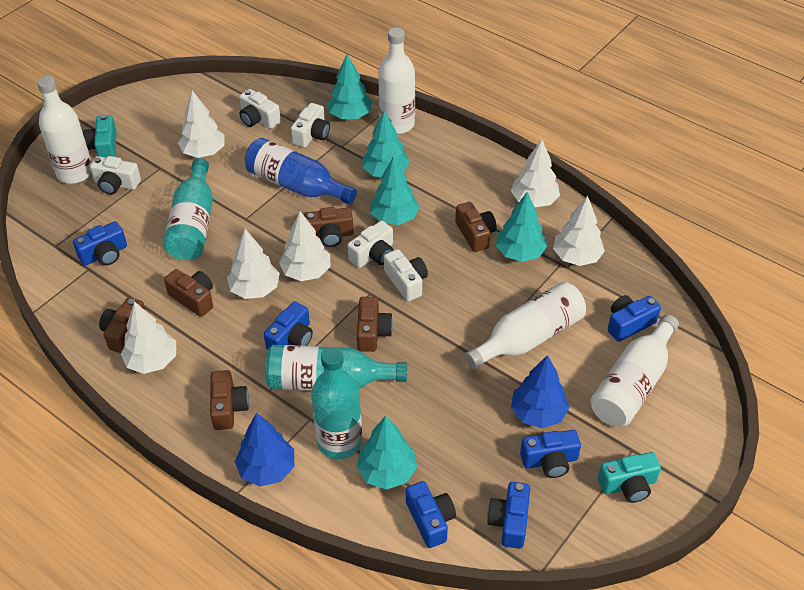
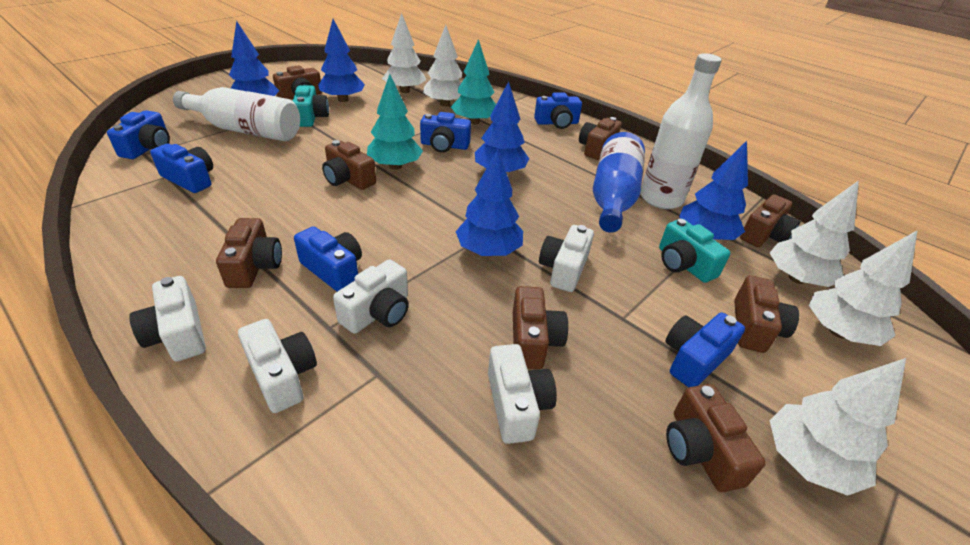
blue tree: [235,413,294,486] [511,355,569,428] = 2 -> [229,21,280,96] [318,19,365,102] [456,149,523,256] [475,81,529,172] [679,141,748,240] = 5
brown camera: [99,298,146,353] [164,269,213,317] [210,370,249,430] [304,207,354,247] [357,297,393,352] [455,202,497,252] = 6 -> [216,218,282,288] [273,65,322,100] [322,140,376,190] [513,286,568,369] [579,117,622,160] [666,384,766,492] [734,275,799,353] [740,195,800,247] = 8
turquoise bottle: [163,158,213,260] [265,345,407,391] [311,347,362,459] = 3 -> none = 0
turquoise tree: [327,54,372,119] [357,416,417,489] [362,110,410,177] [370,156,420,225] [496,192,547,262] = 5 -> [367,74,423,170] [451,39,496,125] = 2
white bottle: [37,76,92,184] [378,27,415,134] [464,282,586,369] [590,315,679,427] = 4 -> [173,87,300,141] [640,53,722,209] = 2
white tree: [121,301,176,374] [178,91,225,158] [227,229,280,299] [279,211,331,281] [511,139,560,207] [553,196,605,266] = 6 -> [382,13,426,93] [423,25,462,107] [770,180,859,287] [770,358,906,496] [809,230,918,346] = 5

